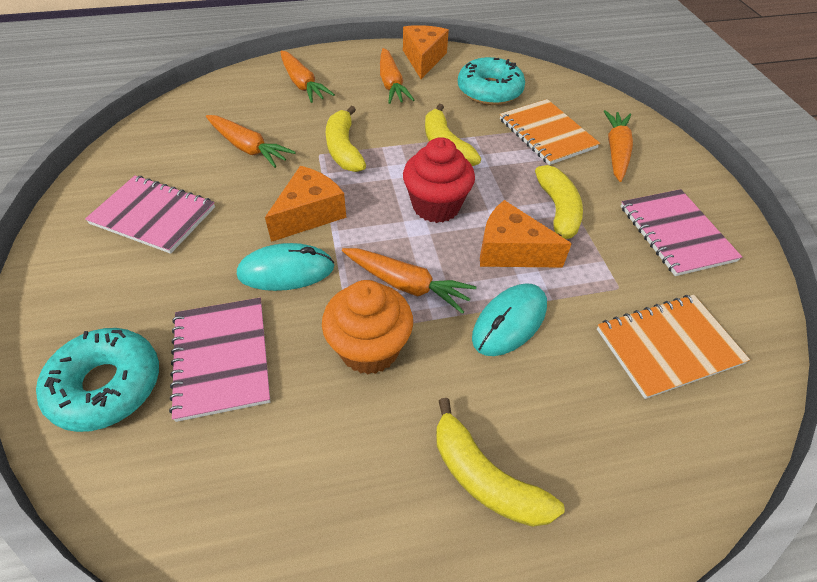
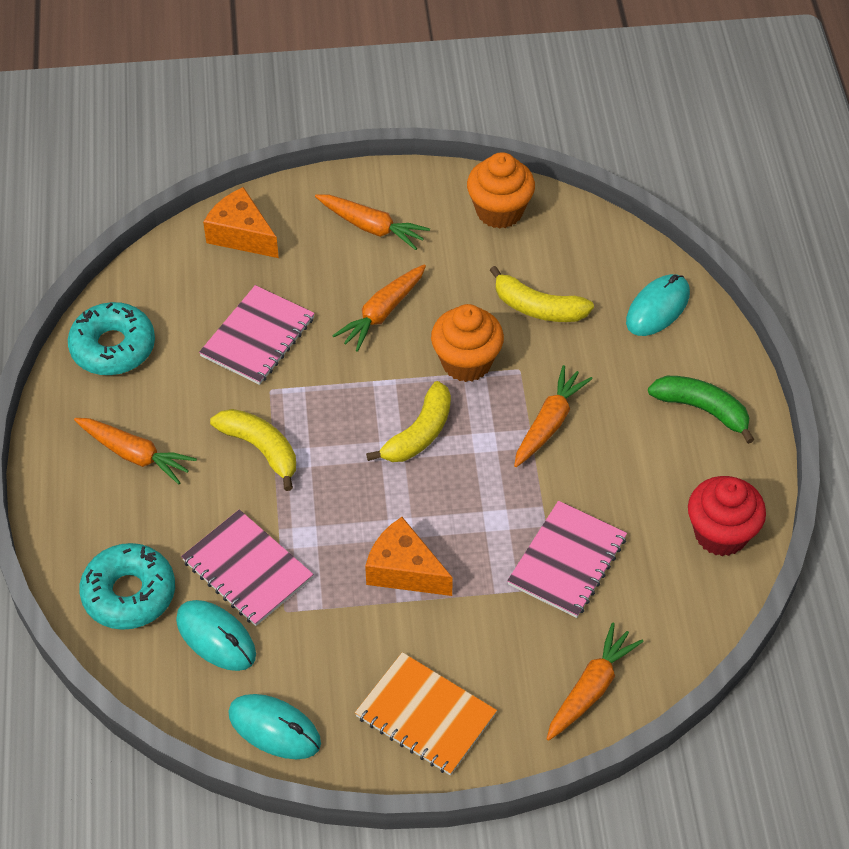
green banana: none = 0 -> [648,376,754,444] = 1
orange cheese: [265,166,346,242] [403,25,449,79] [480,200,572,268] = 3 -> [203,187,279,258] [365,517,453,596] = 2
orange cupcake: [322,280,413,374] = 1 -> [431,304,504,382] [467,152,535,229] = 2
orange notebook: [500,99,600,165] [597,295,750,399] = 2 -> [355,652,497,776] = 1
turquoise mouse: [237,243,334,291] [472,283,547,356] = 2 -> [176,600,256,671] [228,694,321,759] [626,274,690,336] = 3
yellow banana: [326,106,366,172] [425,104,481,166] [436,398,565,527] [535,165,583,239] = 4 -> [210,409,296,491] [366,381,451,462] [490,266,594,322] = 3

